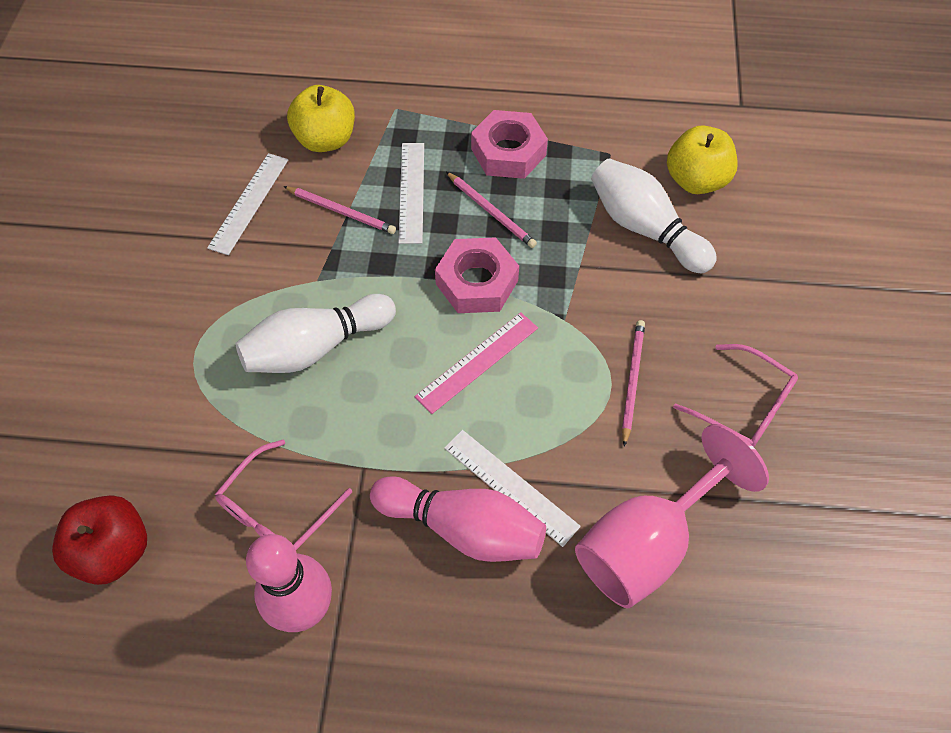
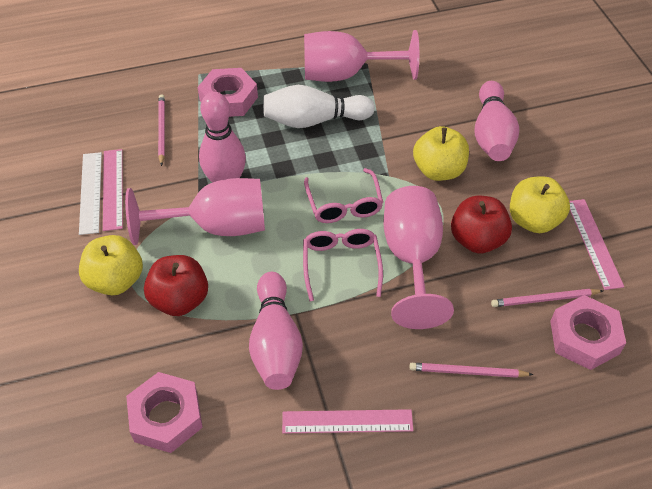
pink bowling pin: [246,534,332,632] [370,476,546,562] = 2 -> [199,92,246,183] [249,272,303,390] [475,81,519,161] = 3
pink goblet: [575,424,769,609] = 1 -> [125,178,265,245] [304,30,419,82] [383,186,454,329] = 3
pink nut: [435,237,519,313] [471,110,548,179] = 2 -> [126,372,203,453] [198,68,258,117] [550,295,626,370] = 3
pink ruler: [415,312,538,414] = 1 -> [103,149,123,231] [282,409,413,434] [569,199,624,290] = 3
red apple: [52,496,147,585] = 1 -> [144,255,208,316] [451,196,512,254] = 2
white bowling pin: [235,294,396,373] [591,158,717,274] = 2 -> [263,85,375,128] = 1
white ruler: [207,153,288,255] [398,143,424,244] [444,430,581,547] = 3 -> [79,152,102,235] = 1
yellow apple: [287,85,355,152] [667,125,738,194] = 2 -> [79,235,143,295] [413,126,469,181] [510,177,570,233] = 3

